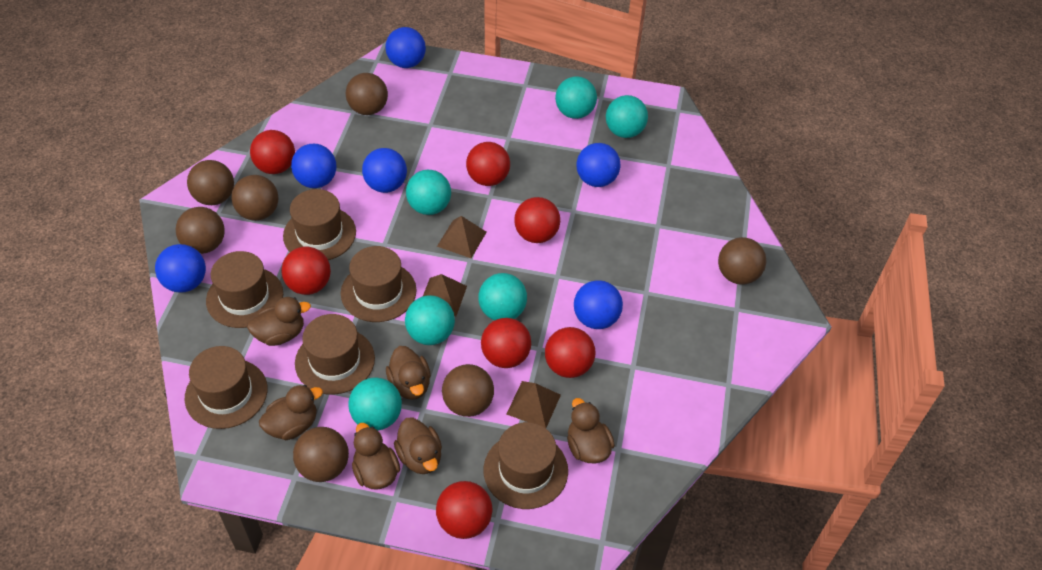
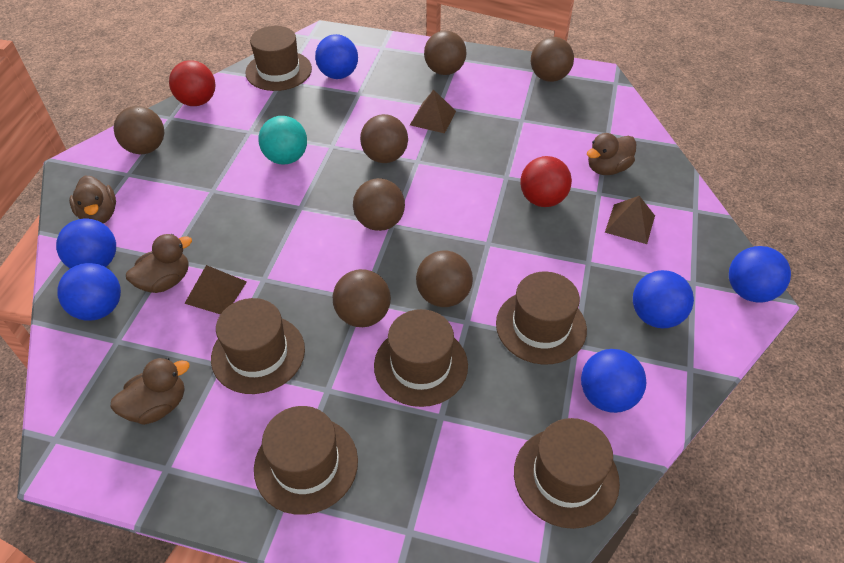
brown duck: [247,297,311,346] [259,385,323,440] [352,423,400,489] [386,346,431,400] [394,418,442,474] [567,398,615,463] = 6 -> [69,176,116,223] [110,358,189,425] [126,234,192,293] [587,133,636,175] = 4
red ball: [250,130,295,174] [281,247,331,295] [436,481,493,539] [466,142,510,186] [481,318,531,368] [514,197,560,243] [545,327,595,378] = 7 -> [169,60,215,106] [520,156,572,207] = 2
turquoise ball: [348,378,402,430] [405,295,455,345] [406,170,451,215] [478,273,527,320] [555,76,597,119] [606,95,648,138] = 6 -> [258,116,307,165] = 1

